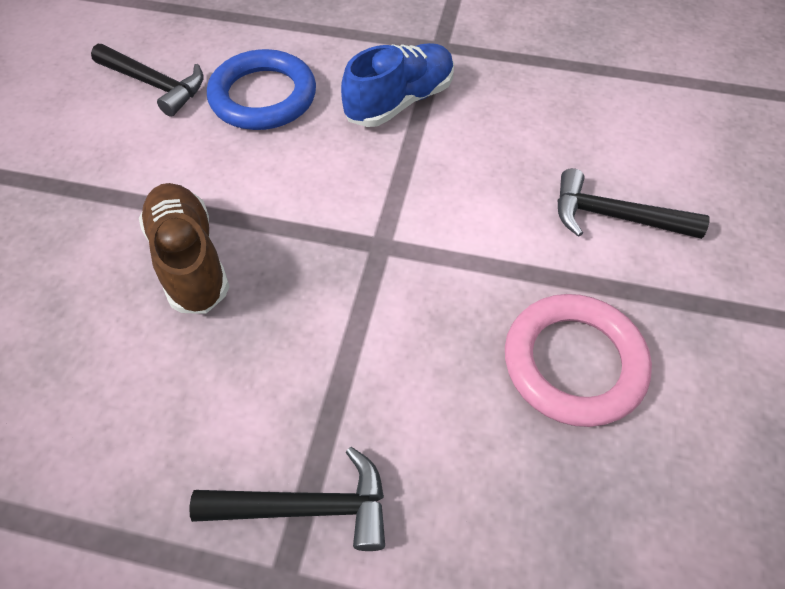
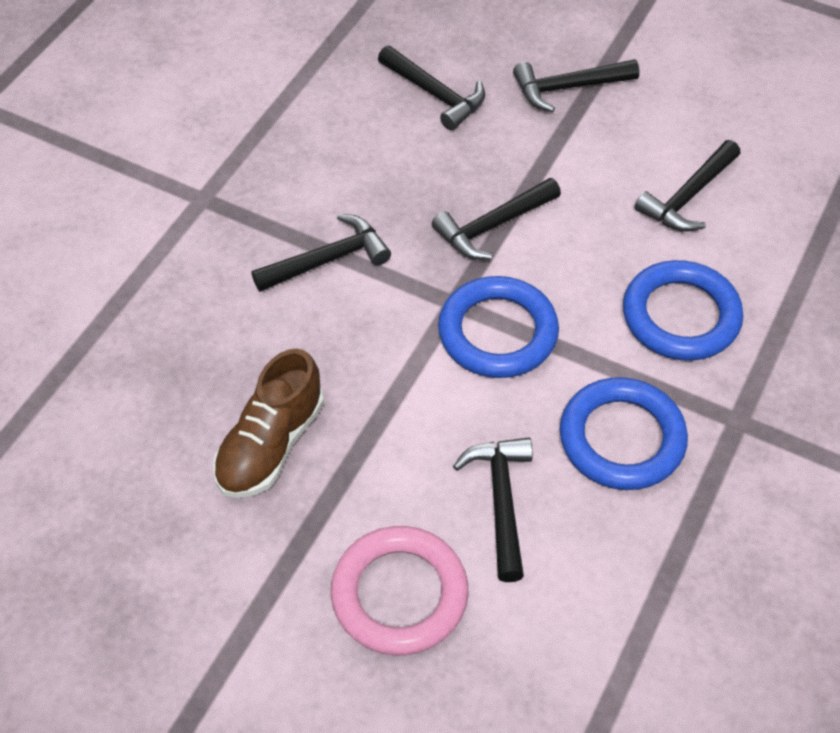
black hammer: [91,44,203,117] [189,447,385,551] [557,168,710,239] = 3 -> [251,214,391,292] [378,46,485,130] [432,178,561,260] [453,437,533,582] [513,59,639,112] [635,140,741,232] = 6
blue ring: [207,49,316,130] = 1 -> [438,276,559,378] [560,377,688,490] [623,260,743,361] = 3
blue shoe: [341,43,454,127] = 1 -> none = 0

